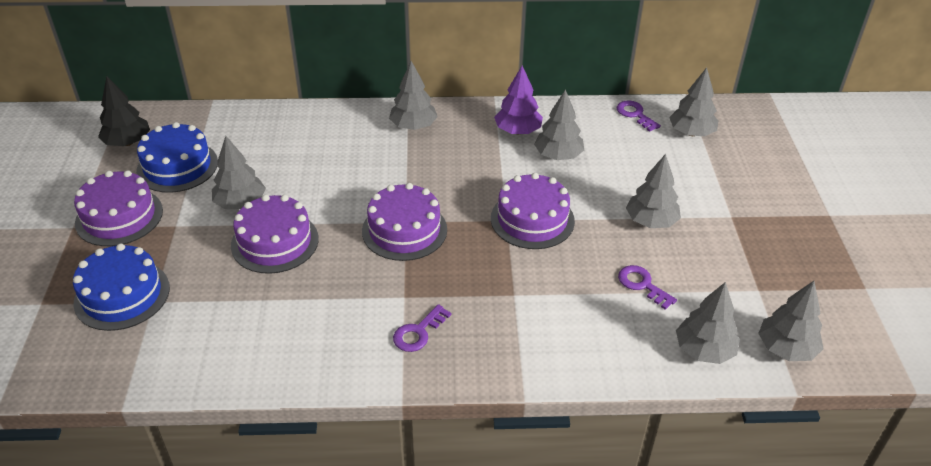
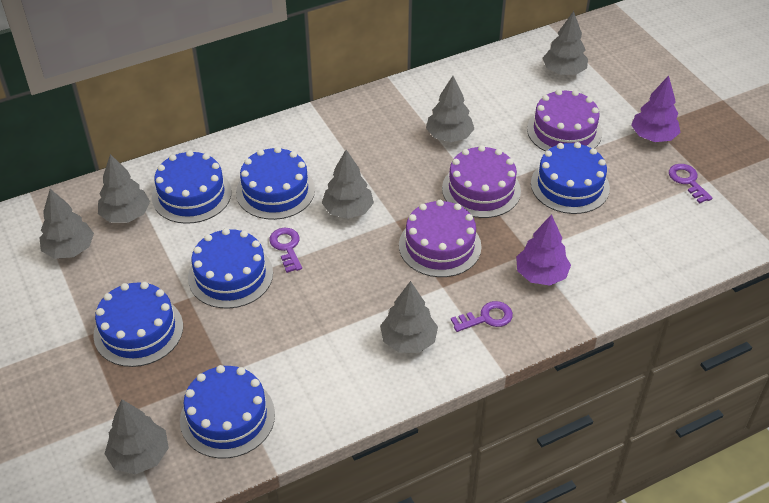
black tree: [98,76,150,146] = 1 -> none = 0
blue cake: [73,244,170,331] [136,122,218,193] = 2 -> [93,282,183,367] [152,150,232,224] [180,365,275,458] [188,228,273,309] [236,147,315,220] [531,142,610,214] = 6
purple cake: [74,170,163,246] [231,194,319,274] [362,183,447,261] [491,173,575,249] = 4 -> [399,200,482,277] [442,145,521,218] [527,89,602,152] = 3
purple tree: [494,66,543,134] = 1 -> [516,214,571,286] [631,75,680,142] = 2

